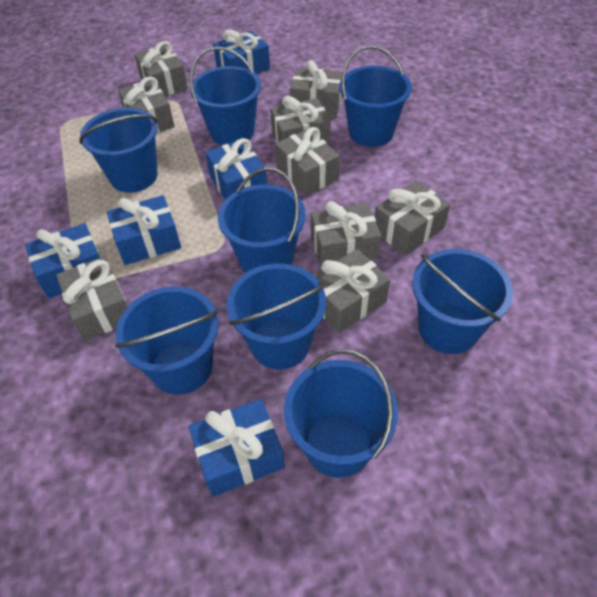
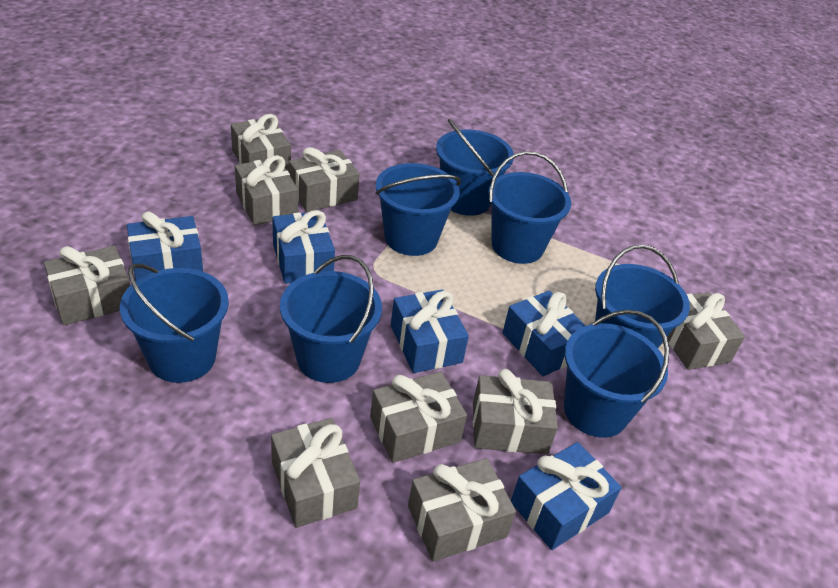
blue bucket: [80,107,158,193] [115,286,218,395] [189,47,261,145] [218,167,306,273] [227,263,326,369] [284,349,398,478] [339,45,412,147] [412,249,513,354] = 8 -> [120,264,229,383] [280,255,382,383] [375,163,461,256] [436,119,514,216] [488,151,571,264] [564,310,670,438] [595,245,690,348] = 7

